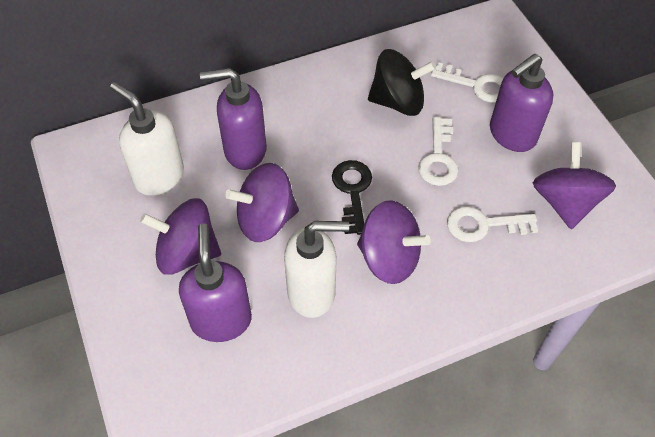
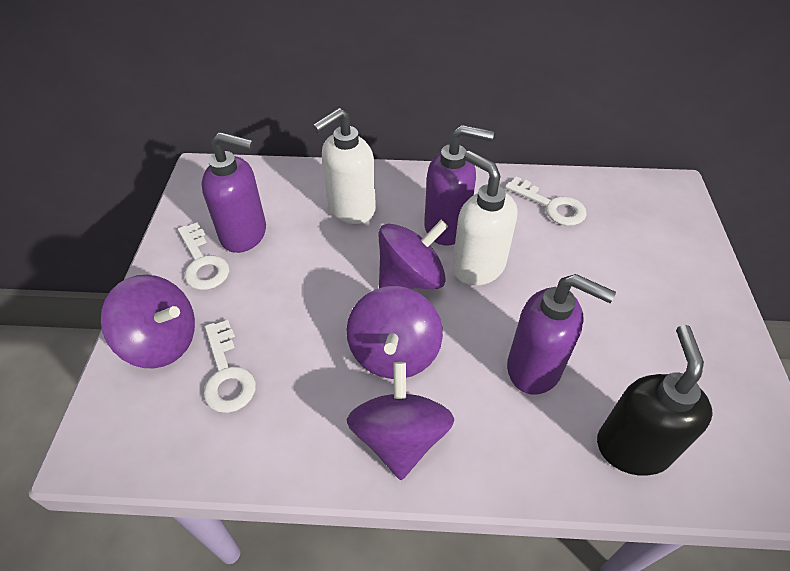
black key: [332,160,372,235] = 1 -> none = 0
black soap dispenser: none = 0 -> [597,325,713,476] = 1
black spinning top: [368,49,436,116] = 1 -> none = 0

